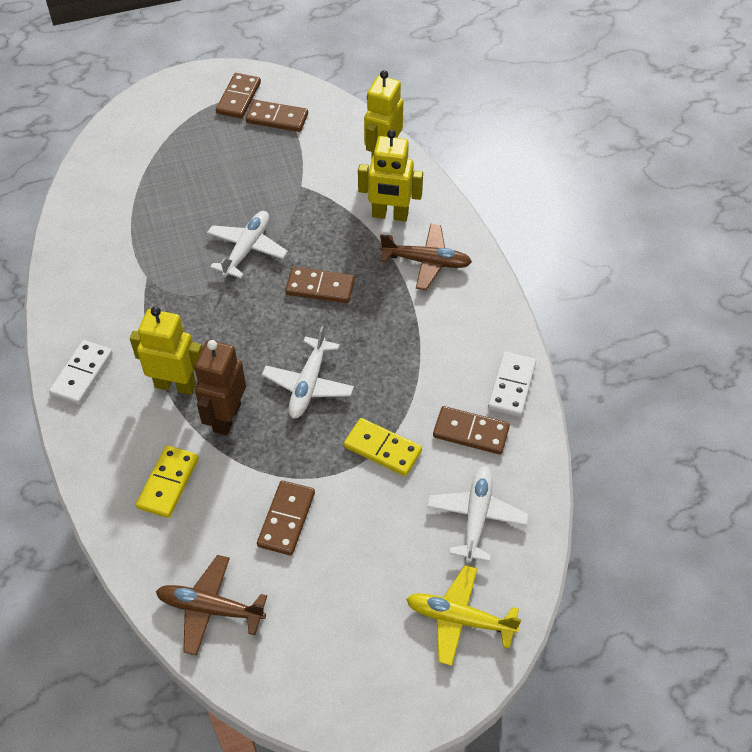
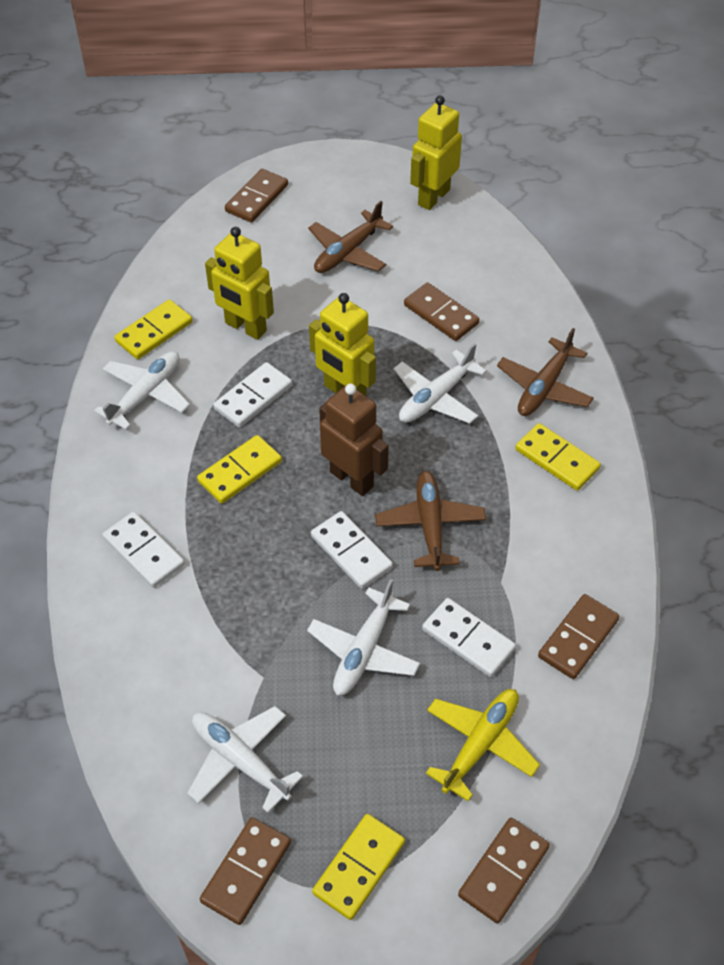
brown plane: [156,555,267,655] [380,224,472,290] = 2 -> [308,201,393,273] [375,471,486,571] [497,328,594,416] = 3
white domino: [49,340,113,405] [488,352,536,417] = 2 -> [103,512,185,588] [213,362,292,427] [311,511,393,589] [422,598,516,677] = 4
white plane: [207,211,288,278] [262,326,354,418] [427,466,529,563] = 3 -> [94,351,190,430] [187,706,303,813] [307,579,420,696] [394,343,487,424] = 4
yellow domino: [136,445,199,518] [344,418,422,476] = 2 -> [114,299,193,359] [197,435,282,504] [312,814,405,920] [515,423,601,491] = 4

